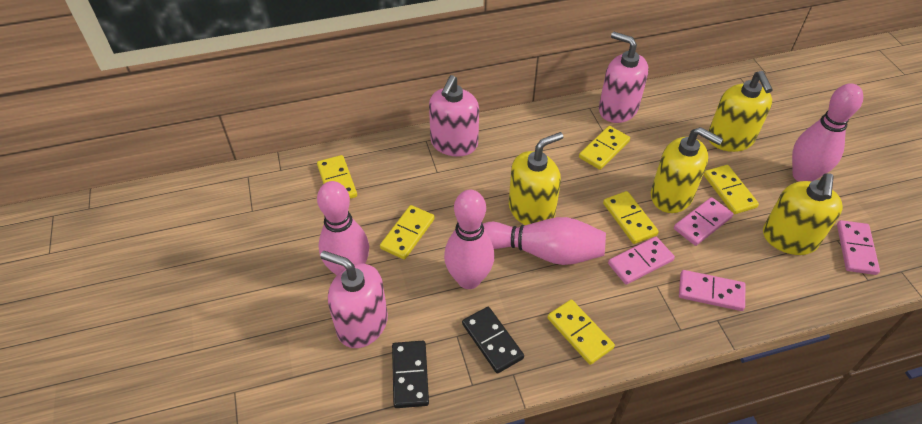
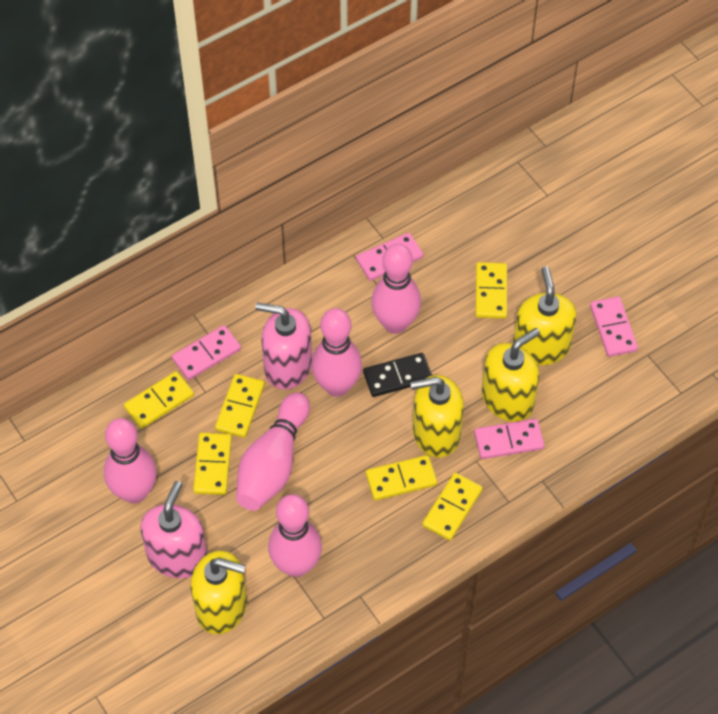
black domino: [392,341,429,408] [462,307,524,374] = 2 -> [363,353,432,397] = 1
pink bowling pin: [317,181,369,275] [444,190,494,289] [483,217,606,265] [792,83,863,182] = 4 -> [104,418,157,503] [236,392,310,511] [268,494,322,577] [311,308,362,397] [371,244,421,334] = 5
pink soap dispenser: [320,251,388,348] [429,75,479,157] [599,32,649,123] = 3 -> [140,481,207,578] [255,303,312,390] = 2

